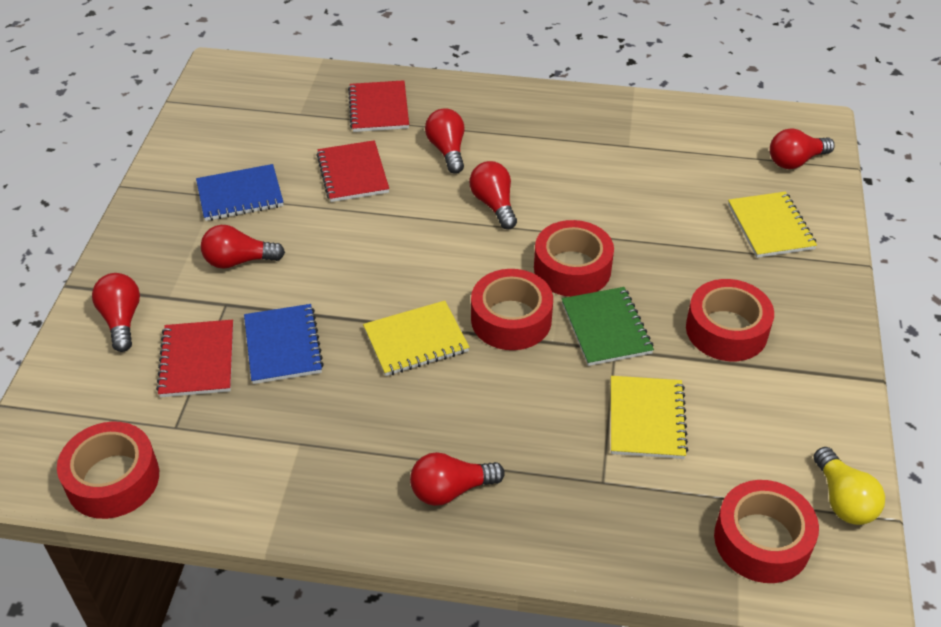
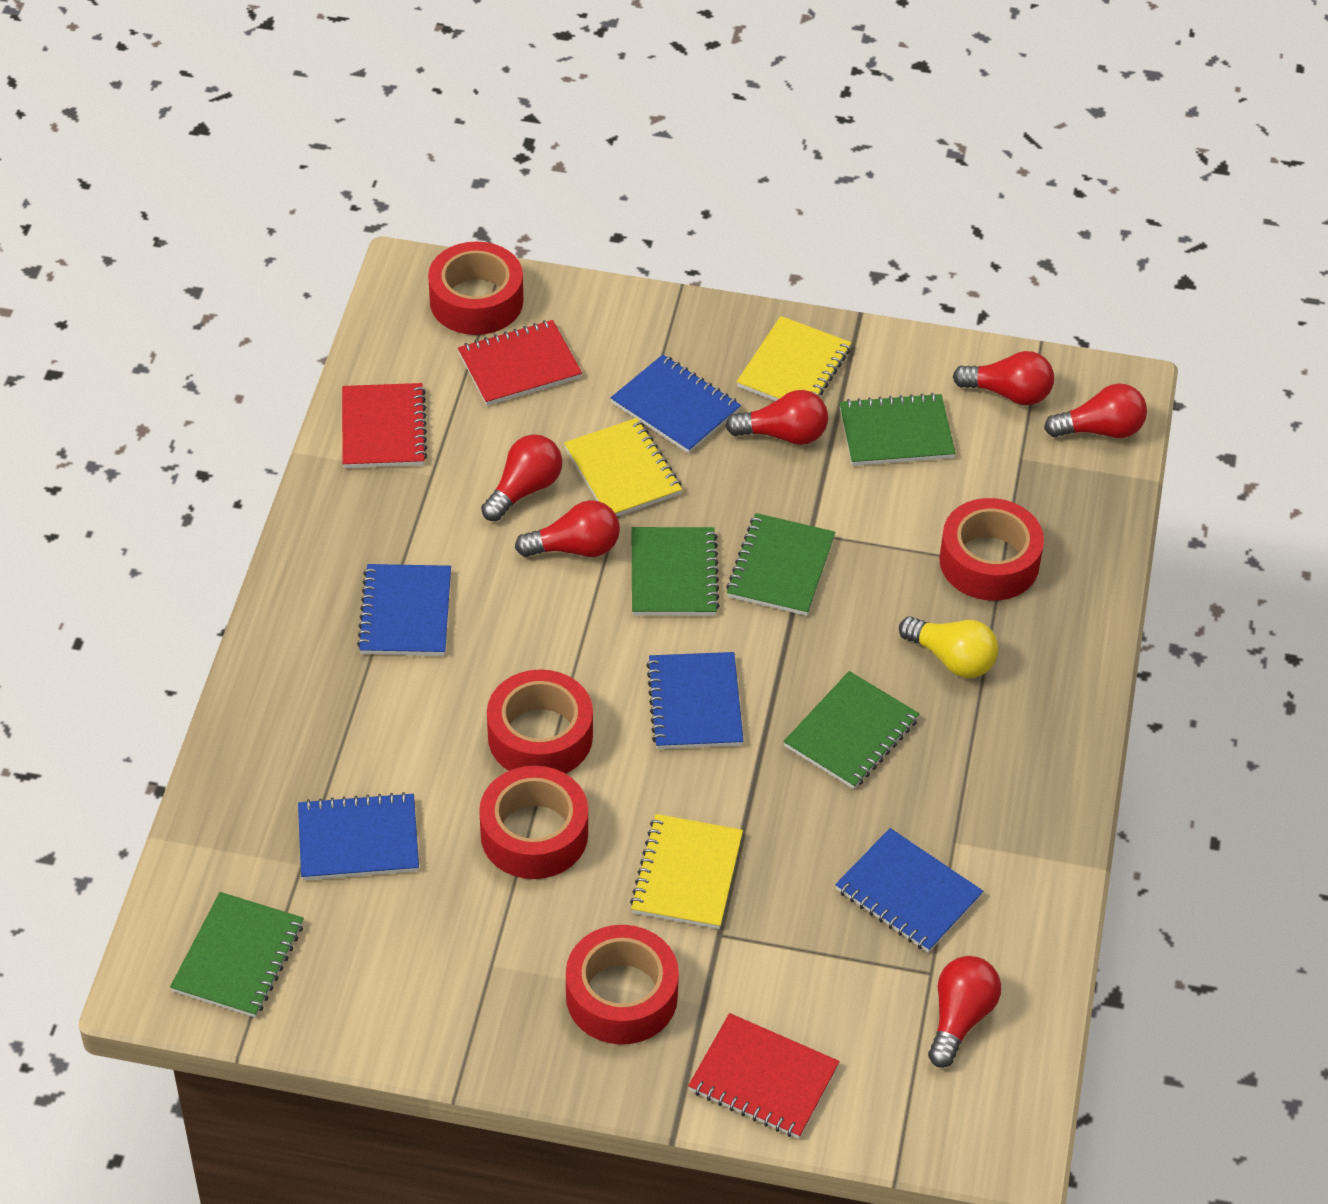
blue notebook: [196,164,283,221] [244,304,324,384] = 2 -> [298,792,419,880] [357,564,451,656] [611,355,741,454] [646,652,743,749] [835,828,983,953] = 5
green notebook: [562,287,654,366] = 1 -> [170,892,304,1018] [632,527,720,616] [726,513,835,616] [783,671,919,789] [839,393,956,466] = 5

